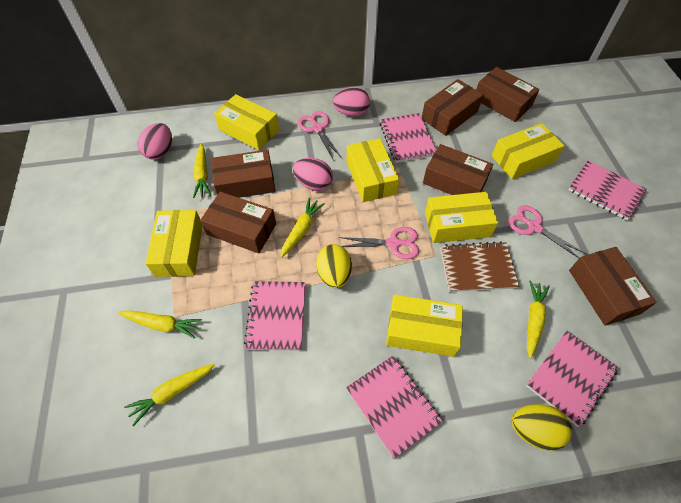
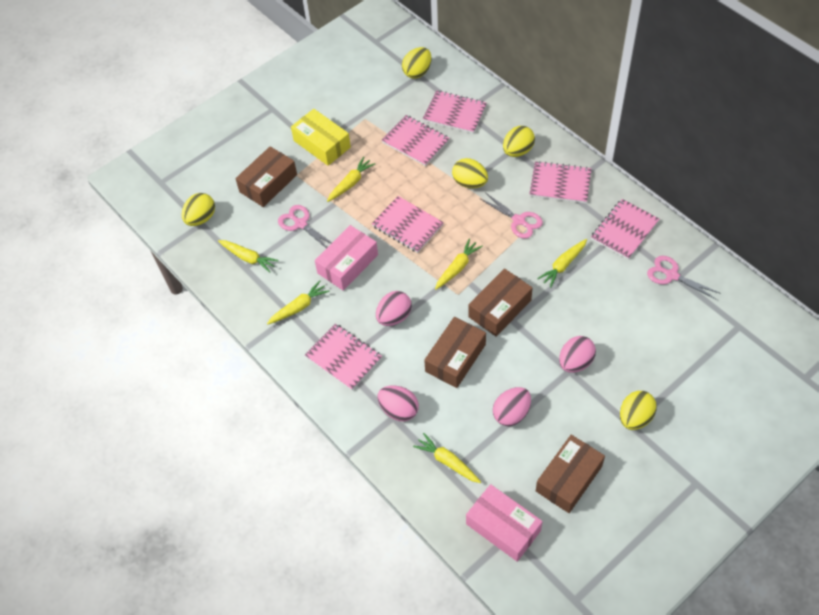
brown box: [200,192,276,253] [212,150,276,198] [422,79,483,136] [423,144,493,195] [476,67,540,122] [569,247,657,326] = 6 -> [235,146,297,207] [424,317,486,388] [468,268,533,337] [536,435,605,513] = 4
brown notebook: [441,241,519,292] = 1 -> none = 0
pink box: none = 0 -> [315,225,378,291] [466,484,543,562] = 2
pink egg: [138,123,172,160] [293,158,333,191] [333,87,370,117] = 3 -> [376,291,412,326] [378,385,419,421] [493,387,531,426] [559,336,596,373] = 4
pink notebook: [244,281,306,351] [346,356,443,459] [380,113,436,163] [526,331,618,427] [568,160,647,220] = 5 -> [305,324,382,390] [372,196,444,253] [382,115,450,166] [423,90,487,134] [529,161,591,203] [591,199,659,260] = 6
yellow box: [145,210,203,277] [214,94,279,150] [346,138,399,202] [386,295,463,357] [425,192,498,243] [492,123,565,179] = 6 -> [291,109,351,166] = 1
yellow carrot: [118,310,202,339] [124,363,215,426] [193,144,211,198] [280,197,325,258] [527,280,550,359] = 5 -> [218,240,279,273] [267,281,330,325] [327,157,375,202] [413,433,481,483] [435,238,483,289] [537,239,587,288] = 6
yellow egg: [316,244,352,288] [512,404,572,450] = 2 -> [182,193,215,226] [402,47,432,79] [452,158,488,188] [503,126,535,157] [620,391,657,430] = 5

